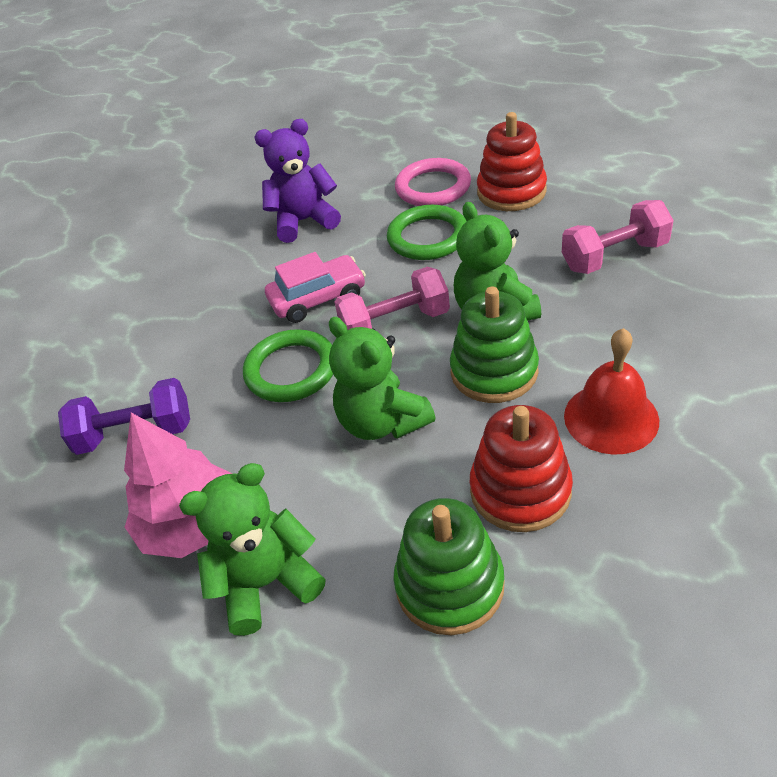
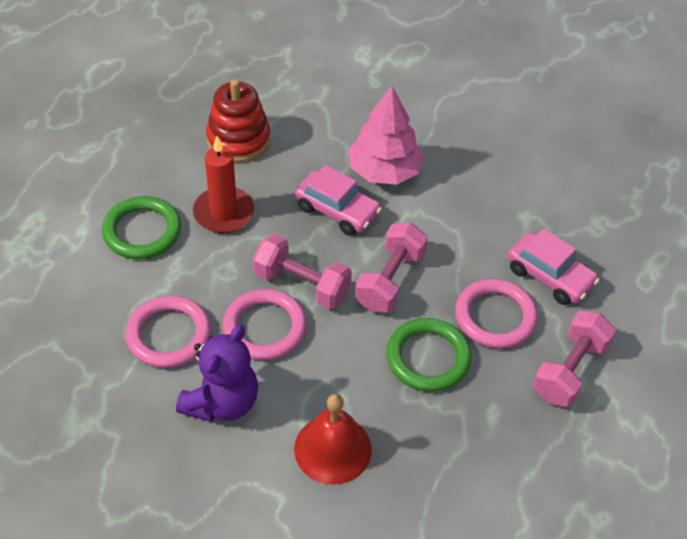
green stacking toy: [393,498,504,635] [450,287,539,403] = 2 -> none = 0
green teddy bear: [179,463,326,636] [329,317,436,440] [454,202,541,321] = 3 -> none = 0
pink car: [265,252,366,323] = 1 -> [295,165,382,236] [508,229,600,305] = 2
pink dumbbell: [335,267,450,330] [562,200,674,274] = 2 -> [253,234,352,309] [355,223,428,313] [533,311,616,407] = 3
pink ring: [395,158,471,206] = 1 -> [126,296,211,368] [223,289,307,360] [455,279,538,349] = 3
purple dumbbell: [58,378,190,455] = 1 -> none = 0
red candle: none = 0 -> [193,136,254,233] = 1
red stacking toy: [470,405,573,532] [477,112,547,211] = 2 -> [206,79,271,162] = 1

